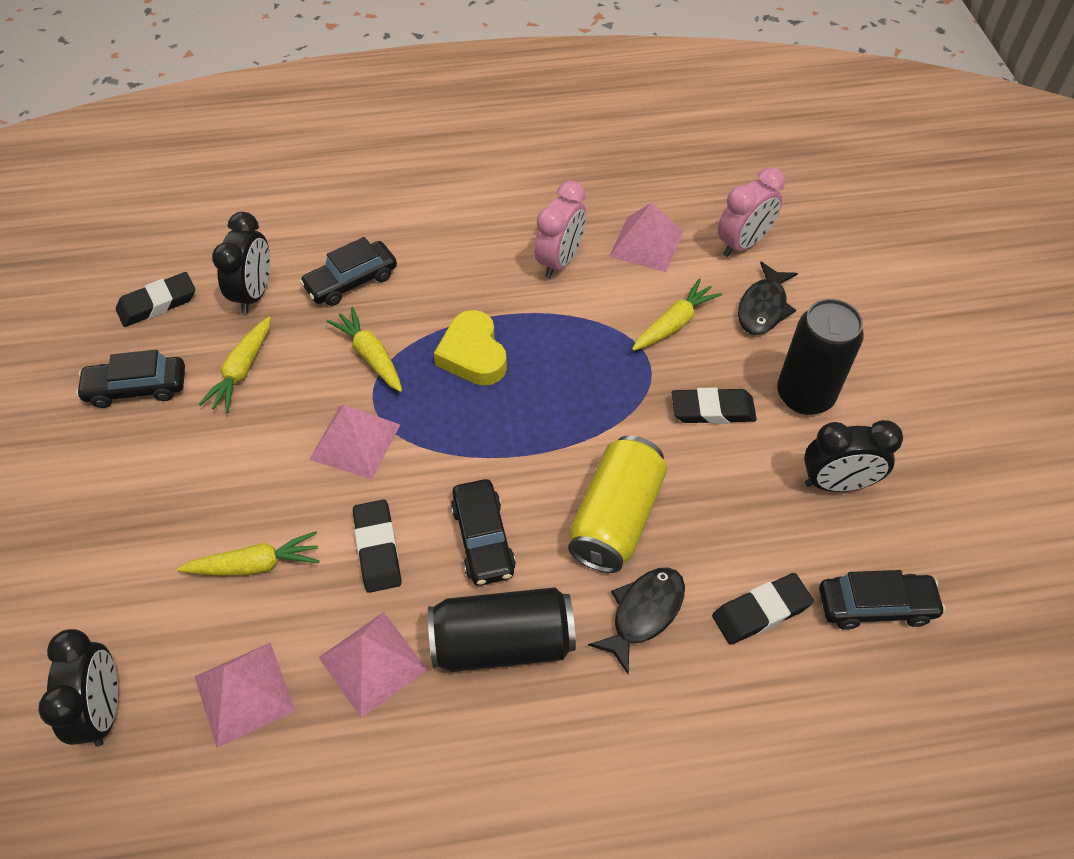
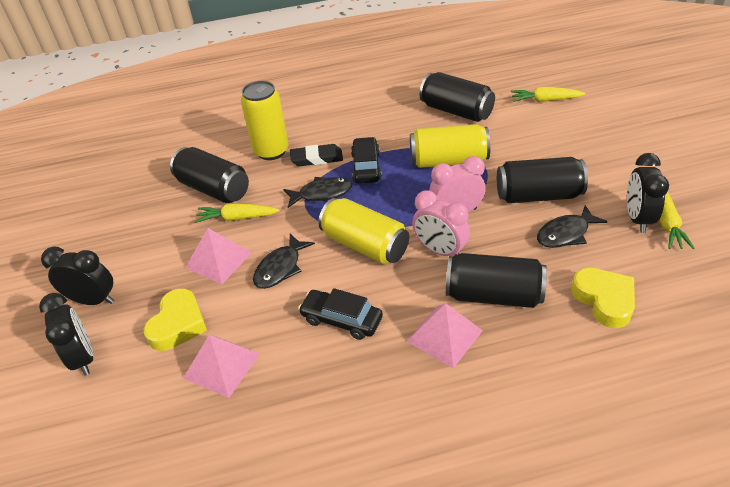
black can: [428,587,576,672] [777,299,864,415] = 2 -> [170,147,249,203] [419,72,495,122] [446,253,547,308] [497,157,588,203] = 4
black car: [76,350,185,408] [300,237,397,306] [451,479,516,586] [819,570,946,630] = 4 -> [298,288,383,340] [351,137,382,184] = 2
black eraser: [116,272,195,327] [353,499,401,593] [672,387,757,424] [712,573,814,645] = 4 -> [290,144,343,166] = 1
black fish: [588,567,685,674] [738,262,798,335] = 2 -> [253,234,315,289] [283,177,352,208] [537,205,608,248] = 3
pink pyramid: [194,643,295,748] [309,405,400,479] [318,612,427,718] [609,203,683,272] = 4 -> [183,334,260,398] [185,228,252,284] [407,303,483,369] = 3
yellow can: [568,435,667,573] = 1 -> [241,81,289,160] [318,198,409,264] [410,124,490,168] = 3
yellow carrot: [177,531,319,576] [198,317,271,413] [327,307,402,392] [632,278,722,351] = 4 -> [195,203,280,223] [511,87,586,102] [659,192,694,249] = 3
yellow heart: [434,310,507,385] = 1 -> [144,288,207,351] [571,268,635,328] = 2

